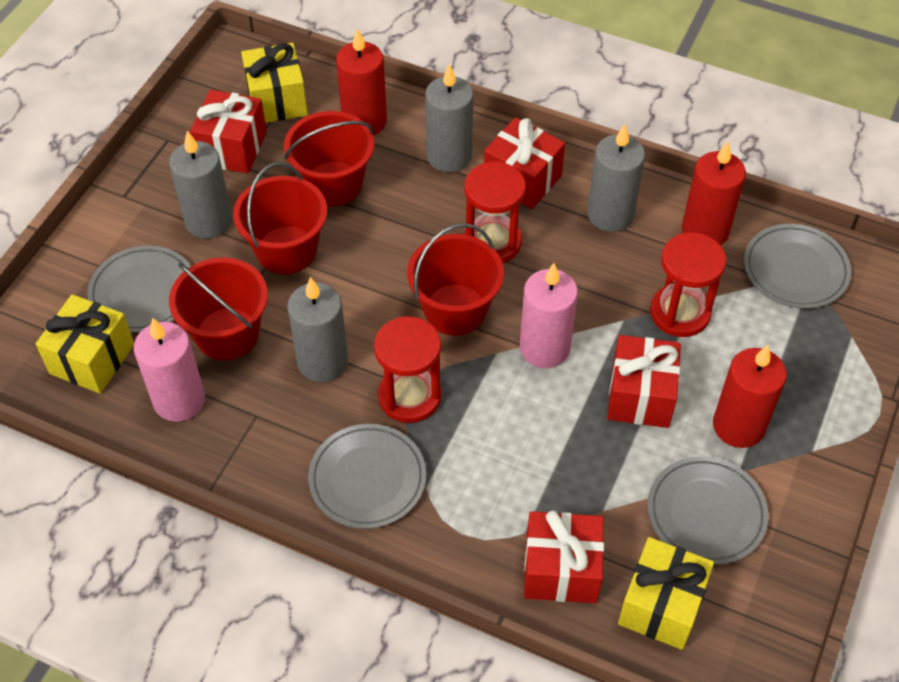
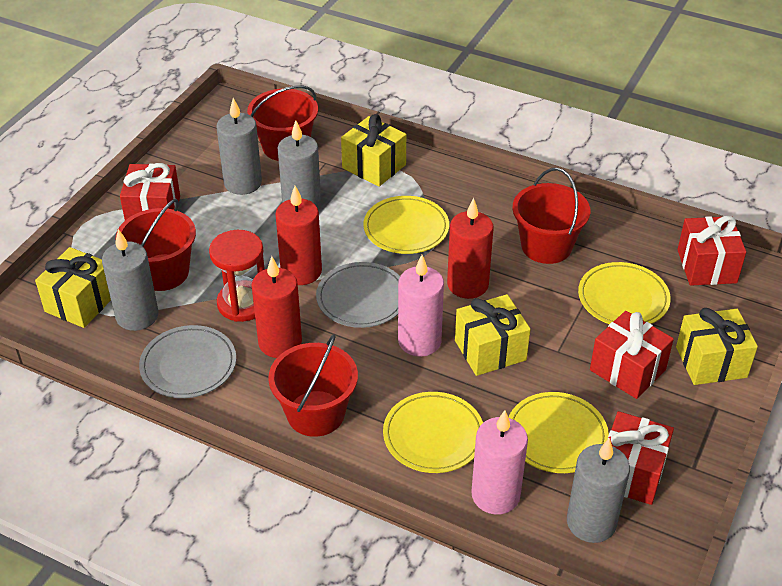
grey plate: [87,245,191,333] [308,424,426,529] [648,456,769,565] [744,224,851,309] = 4 -> [139,325,236,398] [316,262,400,328] = 2
red hourglass: [374,316,442,423] [464,161,526,263] [650,232,726,337] = 3 -> [209,230,265,322] = 1
yellow gift: [36,294,134,394] [241,43,308,123] [618,537,714,650] = 3 -> [35,247,111,328] [341,114,406,187] [455,294,531,376] [676,308,758,385] = 4
yellow plate: none = 0 -> [363,196,449,254] [383,392,483,473] [508,392,609,473] [578,262,671,324] = 4

